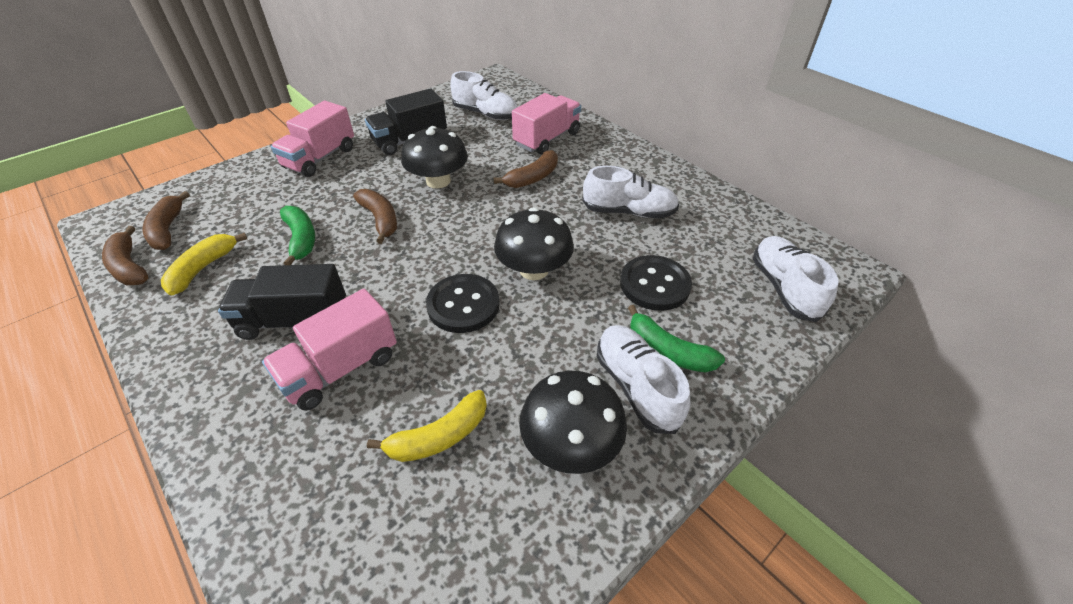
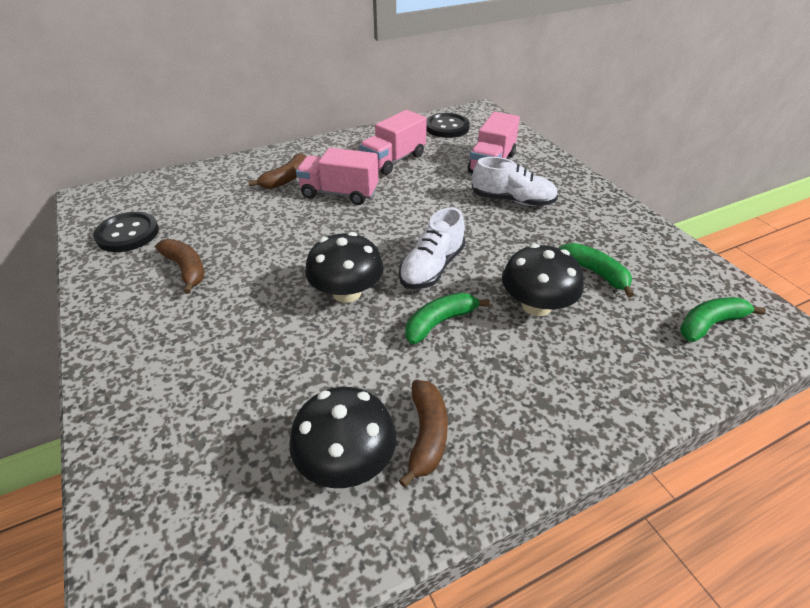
black truck: [218,264,346,340] [365,89,447,155] = 2 -> none = 0
brown banana: [102,226,148,285] [143,191,190,250] [353,189,397,244] [494,150,558,188] = 4 -> [155,239,204,294] [248,153,306,189] [399,380,448,487] = 3
green banana: [280,206,315,265] [628,305,725,372] = 2 -> [405,293,490,344] [559,243,634,297] [680,297,766,342] = 3
white shoe: [450,71,518,120] [582,166,679,219] [597,325,690,434] [753,236,839,322] = 4 -> [399,207,465,289] [472,157,558,206] = 2
yellow banana: [161,233,247,296] [367,390,487,462] = 2 -> none = 0

